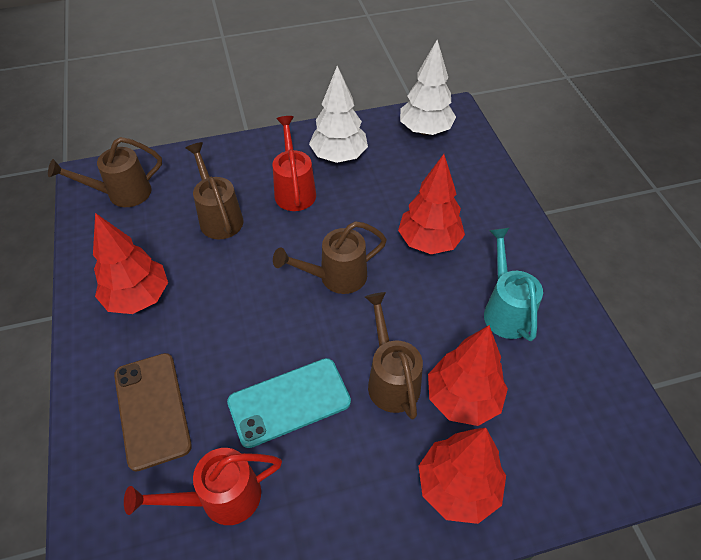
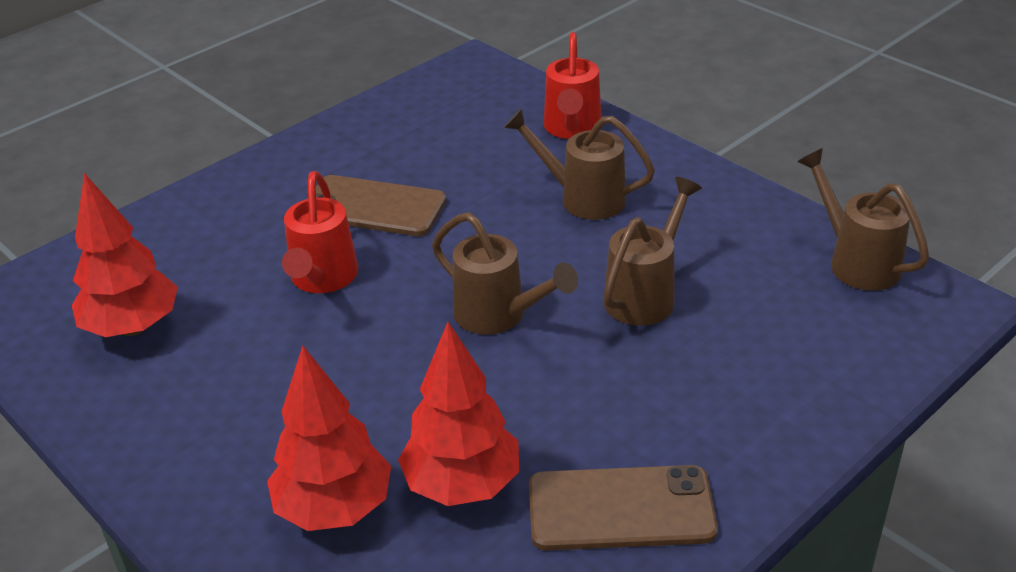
brown phone: [114,353,192,472] = 1 -> [307,175,446,236] [529,465,718,551] = 2
red tree: [93,213,168,314] [398,154,465,254] [419,428,506,524] [428,325,508,426] = 4 -> [72,173,178,337] [267,345,391,531] [398,322,519,506] = 3
turquoise phone: [227,358,351,448] = 1 -> none = 0
turquoise watering can: [484,228,543,341] = 1 -> none = 0
white tree: [309,66,368,163] [400,40,456,135] = 2 -> none = 0

